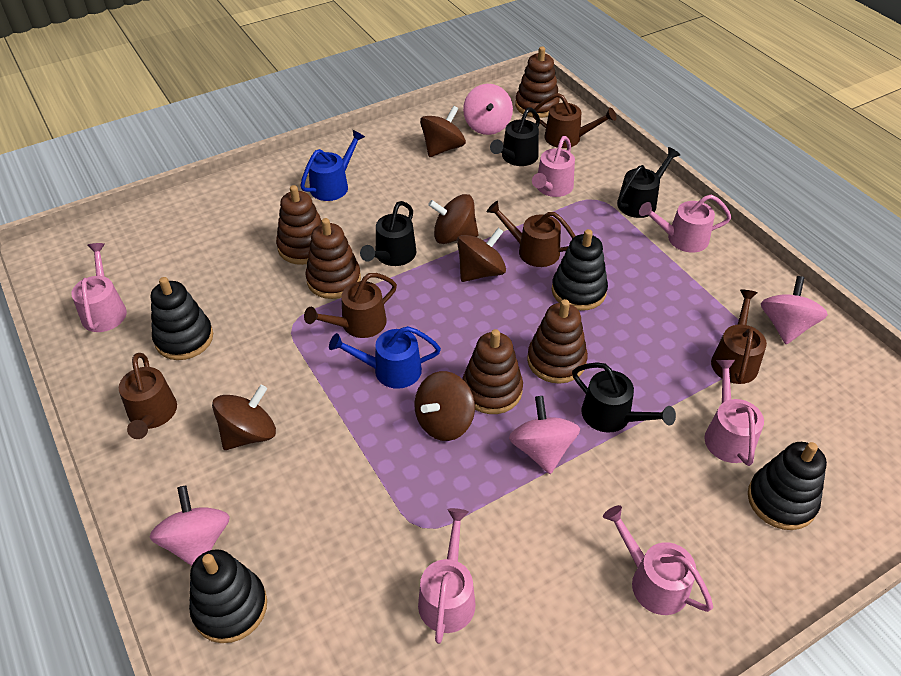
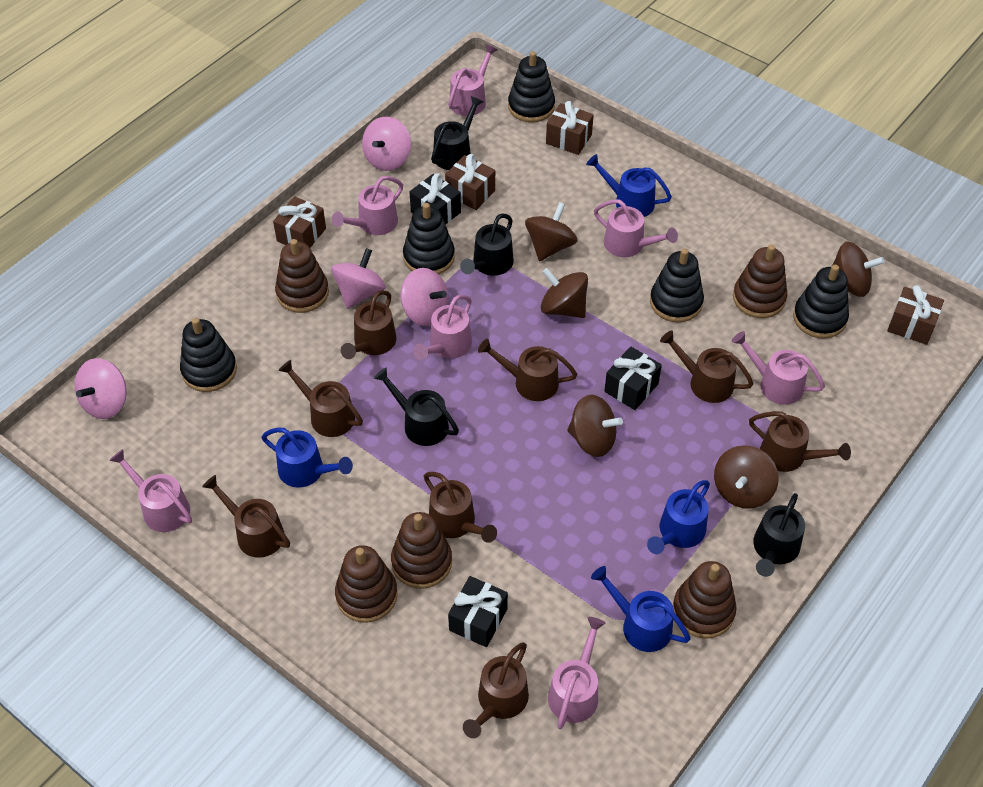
black gift: none = 0 -> [409,173,461,225] [448,576,508,647] [604,346,662,410] = 3
black stacking toy: [151,277,213,360] [189,549,267,643] [552,229,608,311] [748,442,827,530] = 4 -> [180,318,237,392] [403,203,455,275] [508,51,555,122] [650,249,704,322] [793,265,849,339] = 5
blue watering can: [300,130,365,201] [329,326,441,389] = 2 -> [261,428,353,488] [586,154,672,217] [591,566,691,652] [647,480,710,554] = 4
brown gift: none = 0 -> [273,196,326,248] [445,154,495,210] [546,101,594,155] [887,285,944,345] = 4
brown watering can: [119,353,177,439] [304,273,397,338] [487,201,575,267] [532,93,616,148] [711,290,767,384] = 5 -> [202,475,290,558] [278,360,363,437] [341,290,397,359] [424,472,497,543] [463,642,529,738] [478,339,577,401] [660,331,754,403] [749,411,851,472] = 8
pink watering can: [71,243,127,332] [418,508,475,644] [532,136,575,197] [603,505,713,615] [639,195,732,253] [704,360,764,466] = 6 -> [109,449,192,532] [332,176,403,235] [413,295,472,360] [448,44,498,116] [548,617,606,729] [594,200,678,257] [732,331,825,405] = 7

